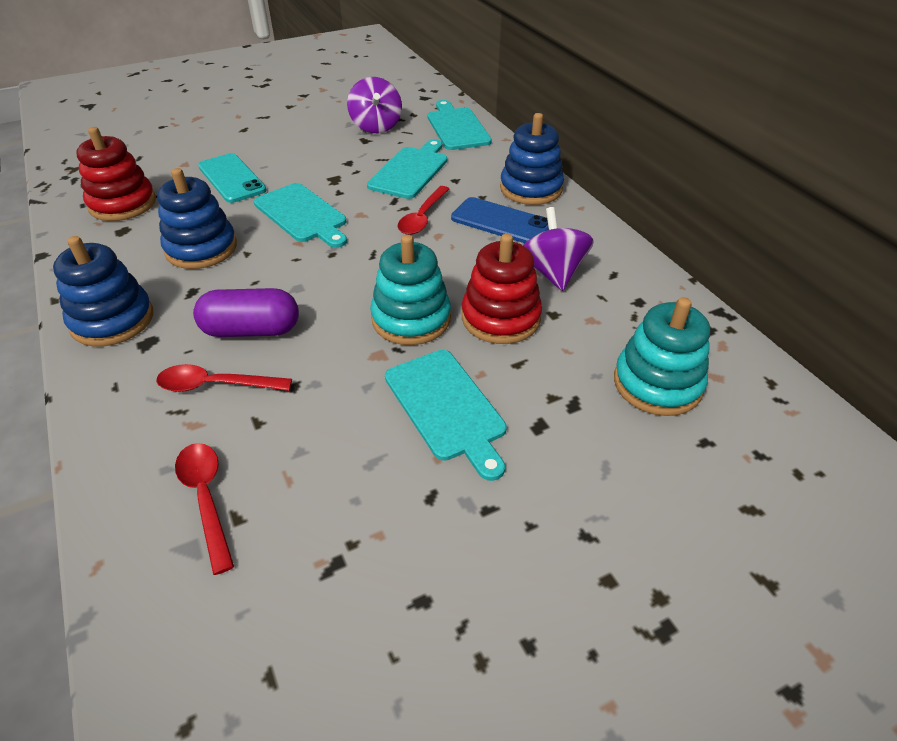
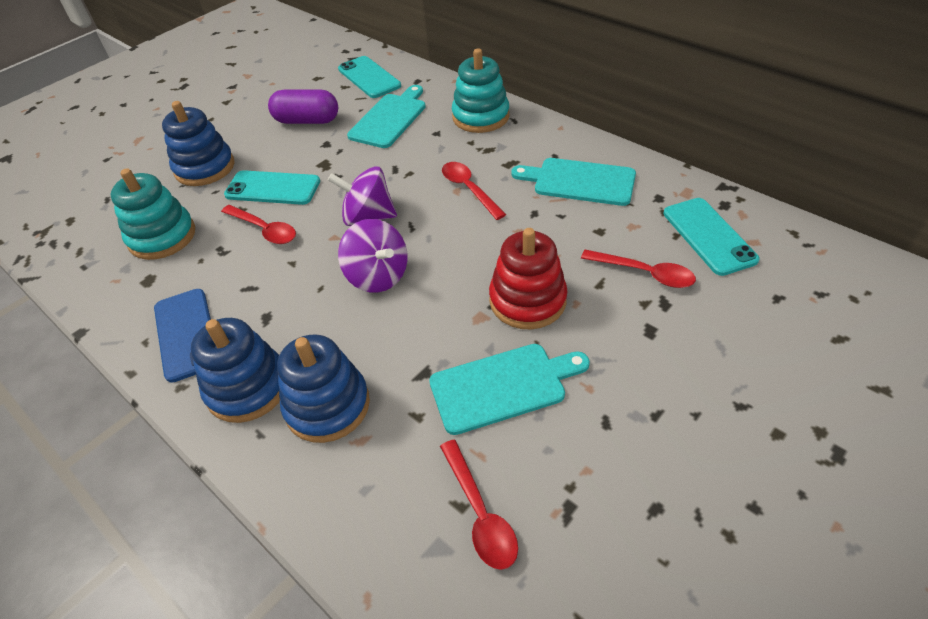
red spoon: [156,364,292,392] [175,443,234,575] [398,186,449,235] = 3 -> [221,205,296,244] [440,440,518,570] [442,162,506,220] [581,250,696,288] = 4
red stacking toy: [76,127,156,221] [462,234,542,344] = 2 -> [489,228,568,330] = 1
turquoise cutting board: [254,183,347,248] [367,139,447,199] [385,350,507,481] [427,100,492,150] = 4 -> [347,85,426,148] [429,344,590,435] [511,158,636,206] = 3
turquoise phone: [198,153,266,203] = 1 -> [224,170,320,205] [338,56,401,98] [663,198,760,276] = 3

